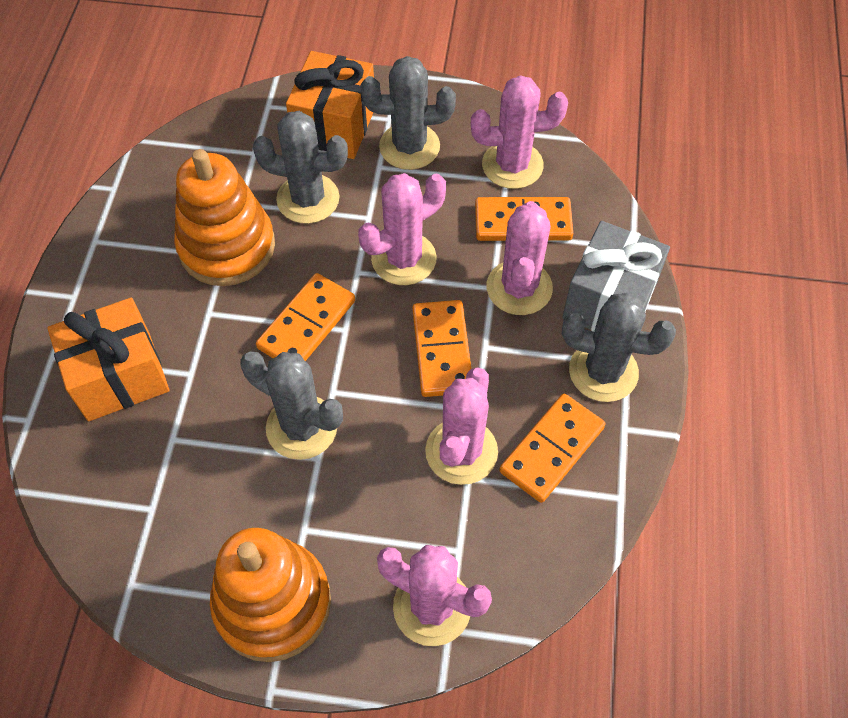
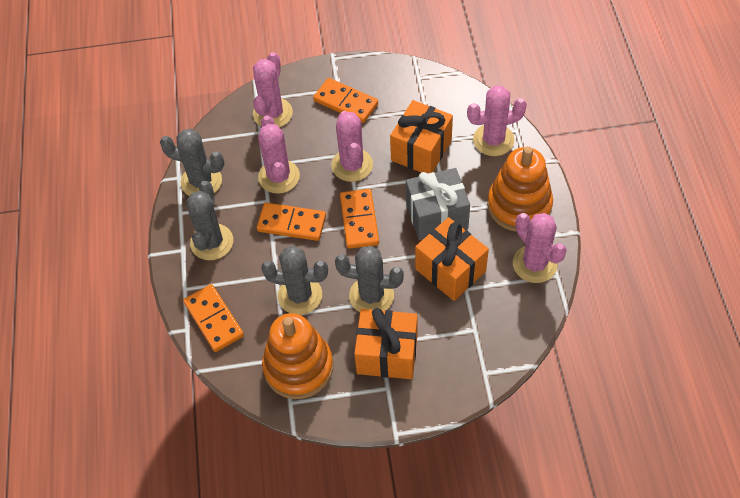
orange gift: [47,298,170,421] [286,51,374,159] = 2 -> [354,308,418,379] [390,100,453,174] [415,217,489,301] = 3

